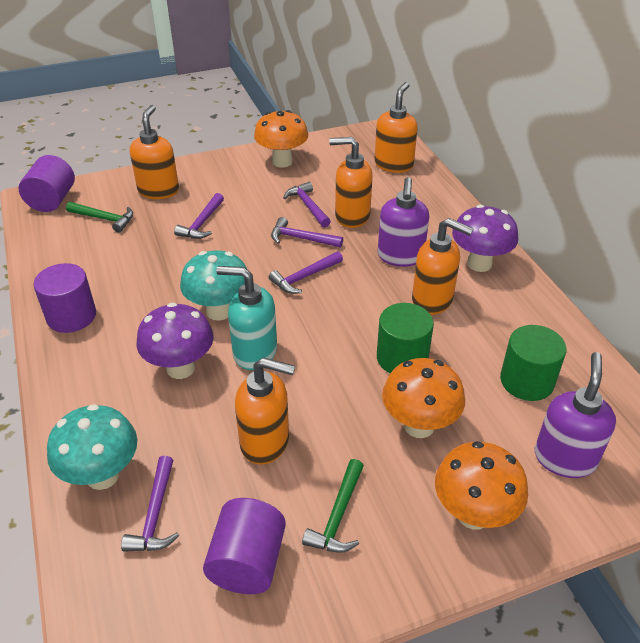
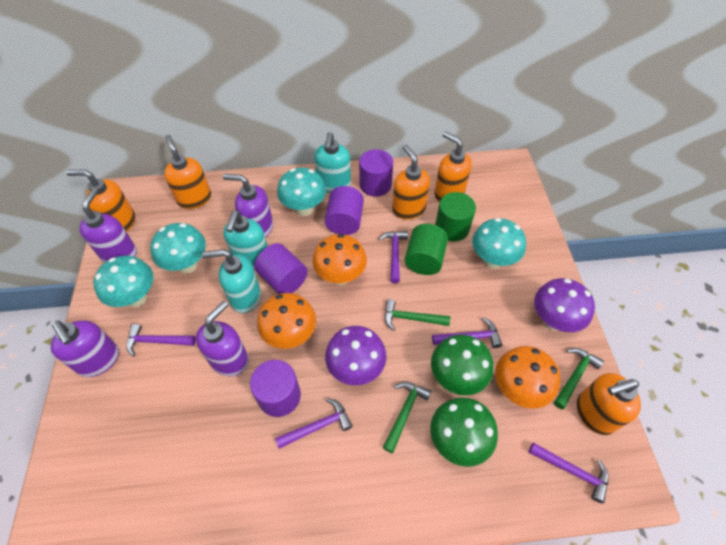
green hammer: [66,202,133,233] [302,459,364,553] = 2 -> [383,382,431,453] [384,299,450,331] [554,348,604,409] = 3
green mushroom: none = 0 -> [430,397,498,467] [431,334,493,395] = 2
purple cylinder: [19,155,75,212] [33,263,96,333] [203,498,286,594] = 3 -> [250,360,301,417] [254,243,308,294] [325,186,364,235] [359,149,393,197] = 4
purple soap dispenser: [378,177,429,267] [535,352,616,478] = 2 -> [51,321,119,377] [79,188,137,263] [196,301,249,376] [223,174,273,238] = 4
turquoise mushroom: [47,404,137,490] [180,251,247,321] = 2 -> [93,256,154,307] [150,223,206,273] [277,168,326,216] [472,218,526,269] = 4
turquoise soap dispenser: [216,266,277,370] = 1 -> [202,249,261,313] [223,210,268,270] [314,132,351,193] = 3

